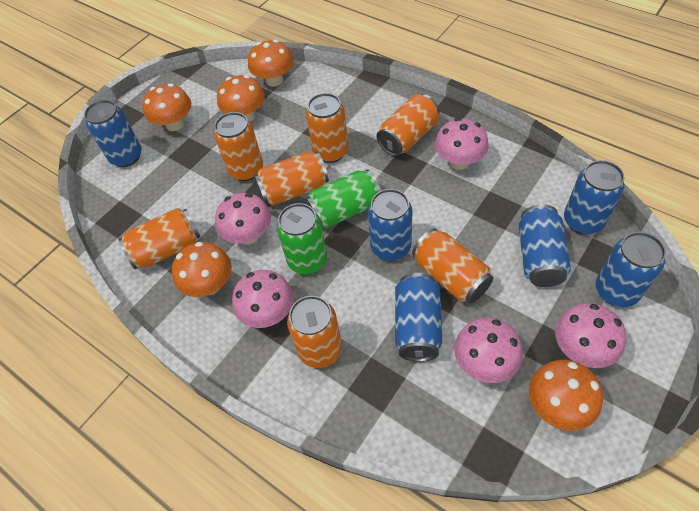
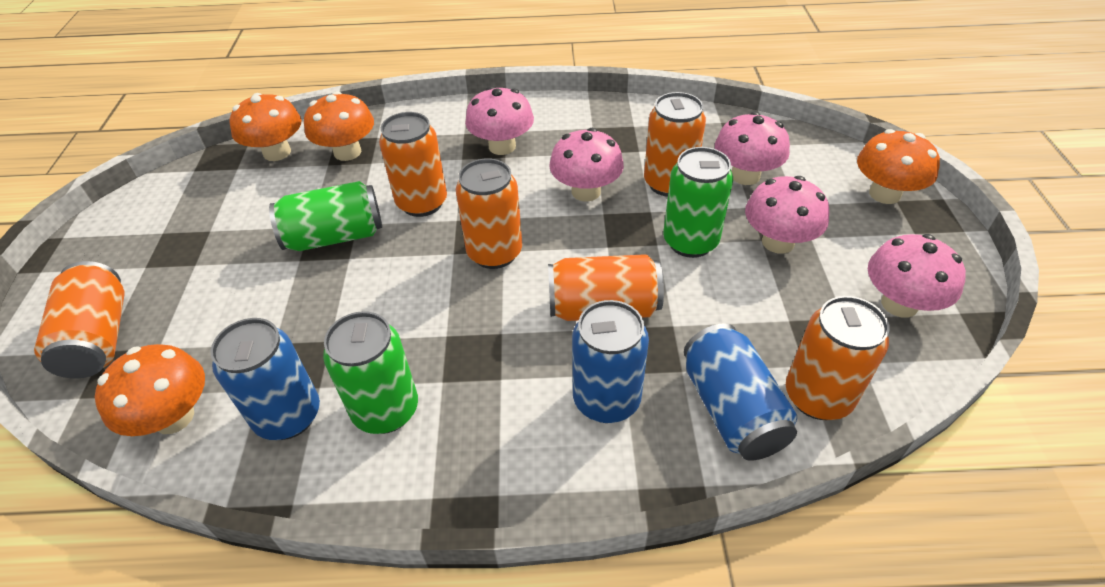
blue can: [84,100,142,167] [368,189,413,261] [395,273,442,362] [519,204,571,287] [564,160,624,235] [596,232,666,307] = 6 -> [210,318,320,440] [572,300,649,423] [684,324,797,461] = 3
green can: [277,203,327,274] [305,169,381,228] = 2 -> [269,181,382,251] [323,311,418,434] [663,147,733,258] = 3
orange can: [118,208,201,269] [214,112,263,181] [254,152,329,206] [287,296,342,368] [306,93,348,163] [376,94,439,156] [412,228,493,303] = 7 -> [34,261,124,379] [379,112,447,217] [456,158,522,269] [548,254,664,321] [644,92,706,197] [786,296,889,420] = 6
orange mushroom: [142,83,191,131] [172,242,232,297] [217,75,265,122] [248,40,293,87] [529,360,603,431] = 5 -> [95,344,205,436] [229,93,302,161] [304,91,374,161] [857,129,940,204] = 4

